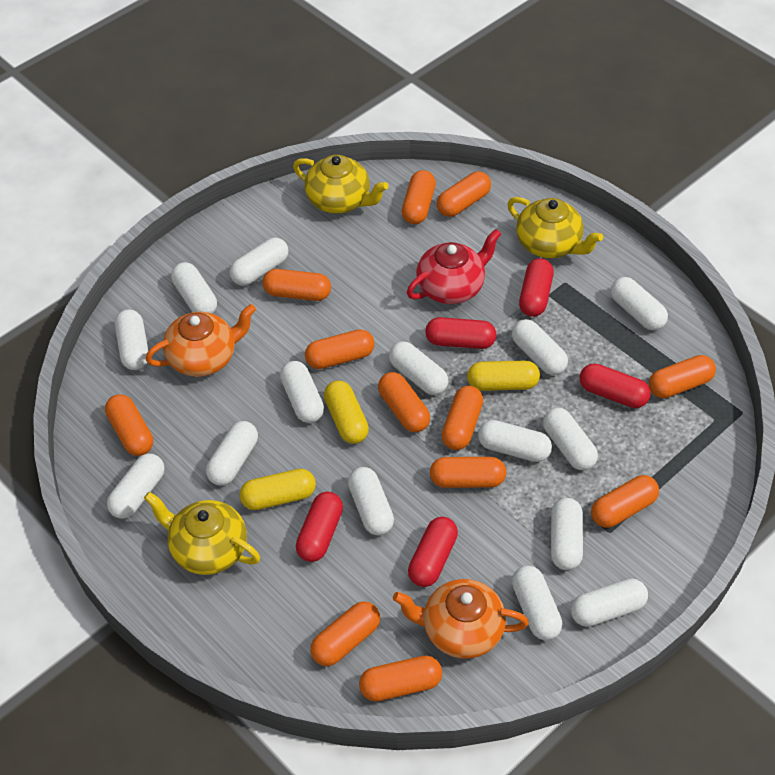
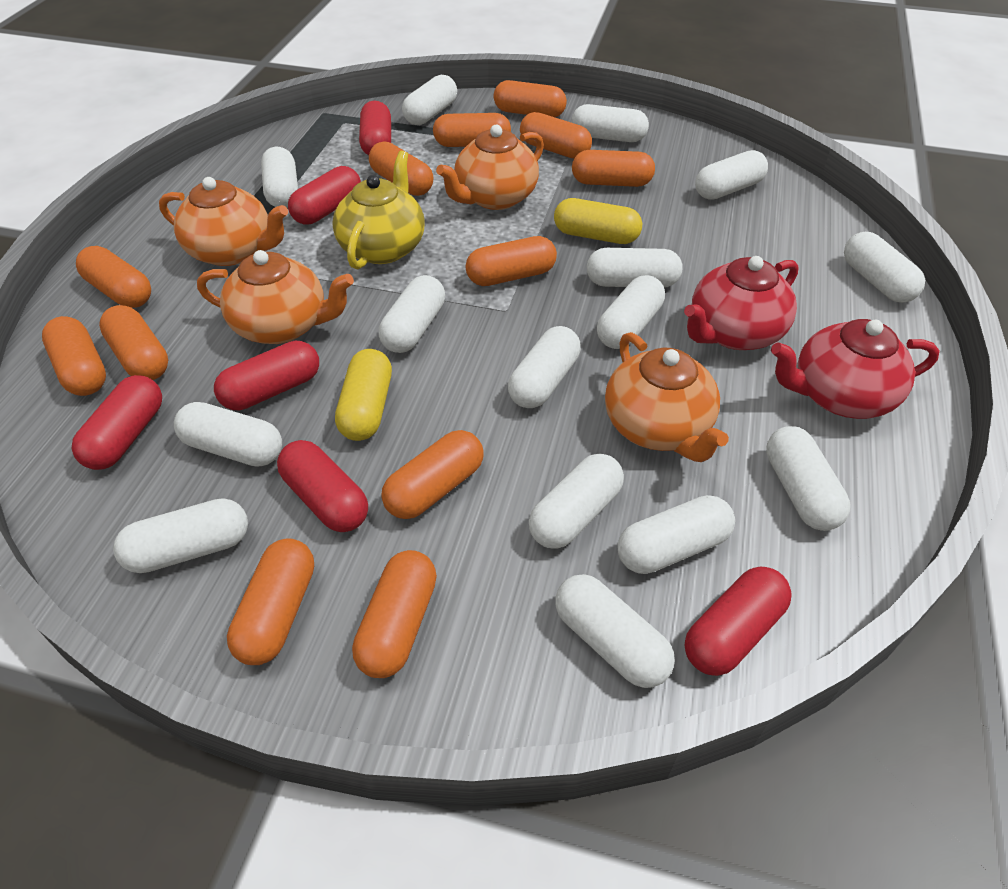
orange teapot: [146,304,256,377] [393,579,529,659] = 2 -> [159,177,288,266] [197,250,354,344] [436,125,544,210] [605,332,729,462] = 4
red capsule: [296,492,343,562] [408,517,458,587] [425,317,497,349] [519,258,554,317] [580,363,651,408] = 5 -> [72,375,162,470] [214,341,319,410] [277,440,368,532] [288,166,361,224] [359,101,391,155] [685,567,792,676] = 6
red teapot: [407,229,501,304] = 1 -> [684,256,799,350] [771,319,940,419] = 2
yellow capsule: [239,469,316,510] [324,380,369,444] [467,360,540,391] = 3 -> [335,349,392,441] [554,198,642,244] = 2
yellow teapot: [144,492,260,575] [293,155,389,214] [507,197,603,258] = 3 -> [332,151,425,269] = 1

